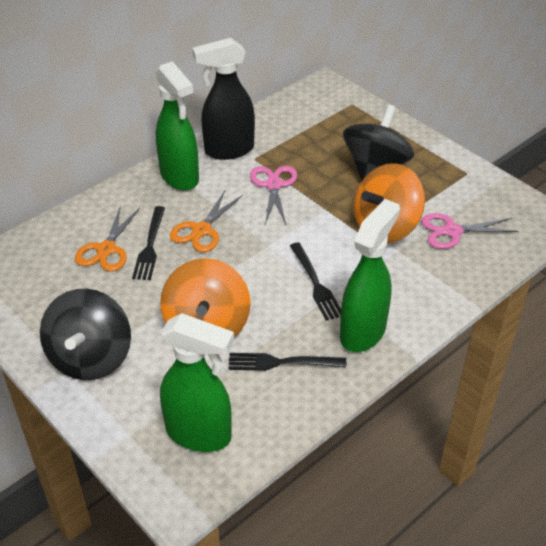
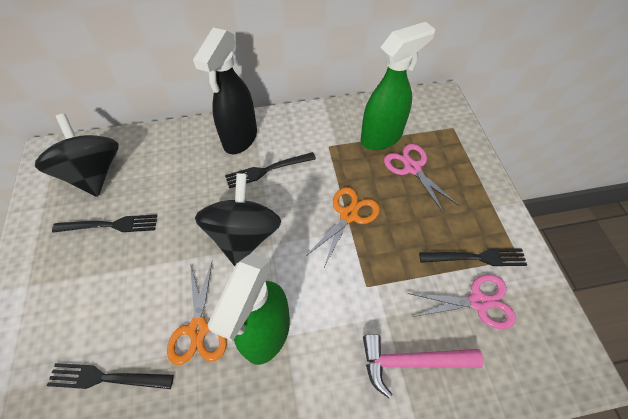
black fork: [132,206,165,280] [228,353,346,371] [290,243,341,321] = 3 -> [47,363,174,389] [52,215,157,233] [225,152,316,188] [419,249,527,266] = 4
green spray bottle: [155,61,199,191] [160,313,234,452] [340,199,400,352] = 3 -> [208,253,290,365] [360,22,435,150] = 2
orange spinning top: [160,258,251,337] [354,163,425,243] = 2 -> none = 0
pink hammer: none = 0 -> [363,334,483,399] = 1

